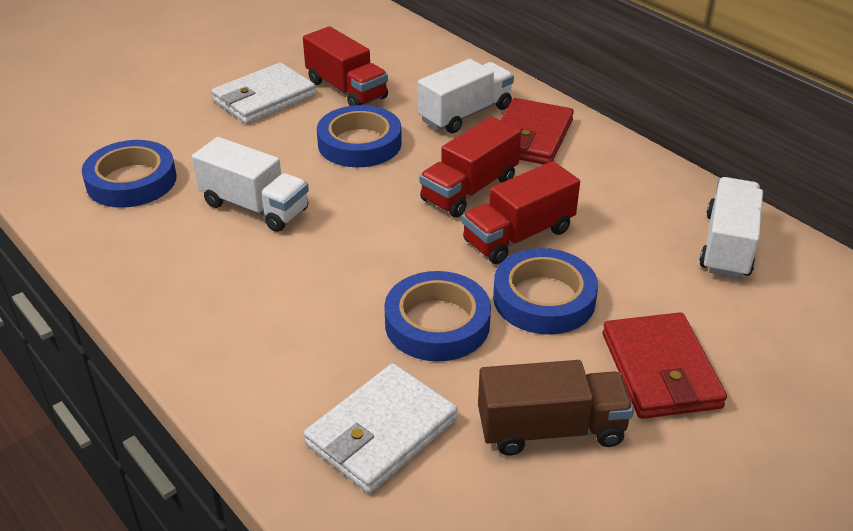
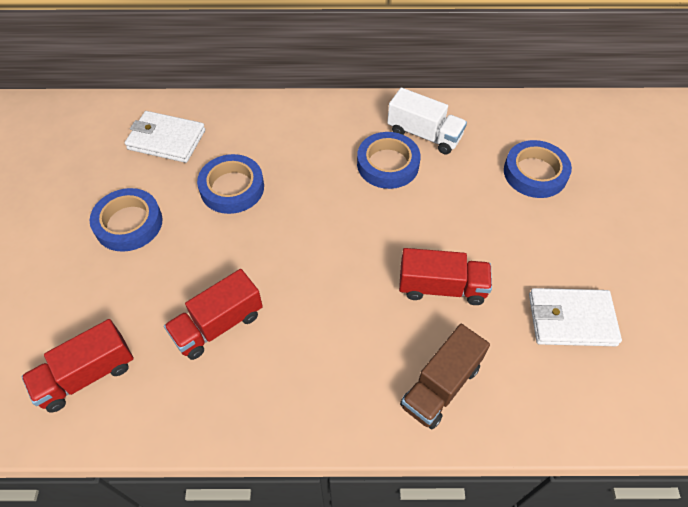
red wallet: [501,98,574,165] [603,312,727,419] = 2 -> none = 0
white truck: [192,137,309,232] [418,59,514,133] [699,177,763,278] = 3 -> [387,88,467,155] = 1

